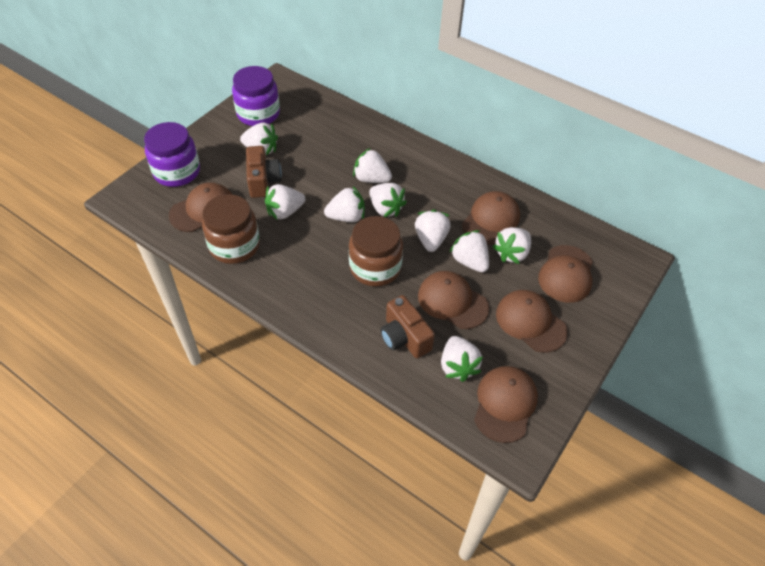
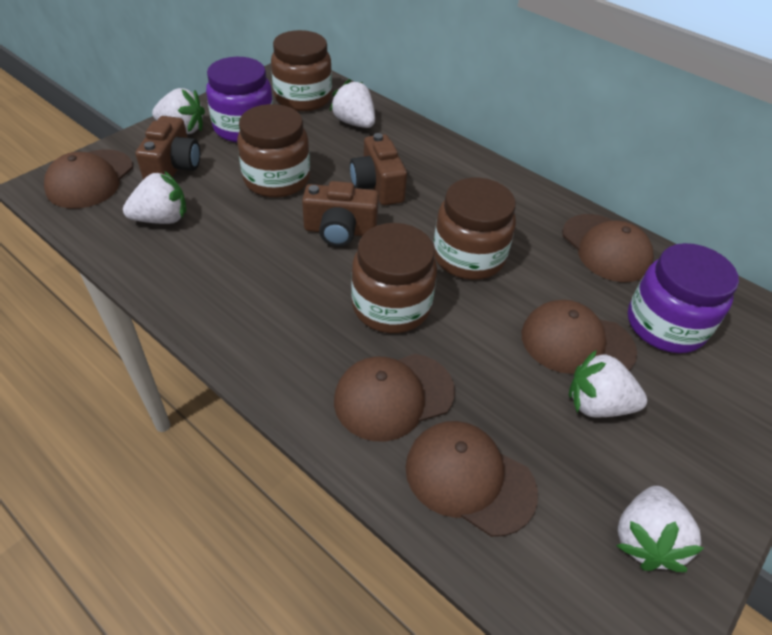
brown camera: [246,146,282,198] [380,295,435,358] = 2 -> [136,116,200,180] [302,181,379,247] [350,133,407,205] = 3
brown cap: [169,182,232,232] [418,271,489,329] [462,191,520,244] [474,366,538,443] [496,290,568,353] [538,245,593,303] = 6 -> [44,150,133,208] [334,354,455,441] [405,421,538,537] [521,300,637,374] [562,214,654,282] = 5
brown jar: [202,194,260,264] [349,216,403,286] = 2 -> [237,104,310,198] [271,30,332,111] [351,223,437,333] [433,178,516,280] = 4
white strawberry: [240,123,278,155] [265,184,305,220] [324,186,365,222] [353,148,392,183] [369,183,407,217] [415,209,450,252] [441,336,483,382] [450,230,489,272] [492,227,531,264] = 9 -> [123,171,186,224] [152,88,205,134] [330,79,375,128] [569,350,647,418] [616,486,704,572] = 5

